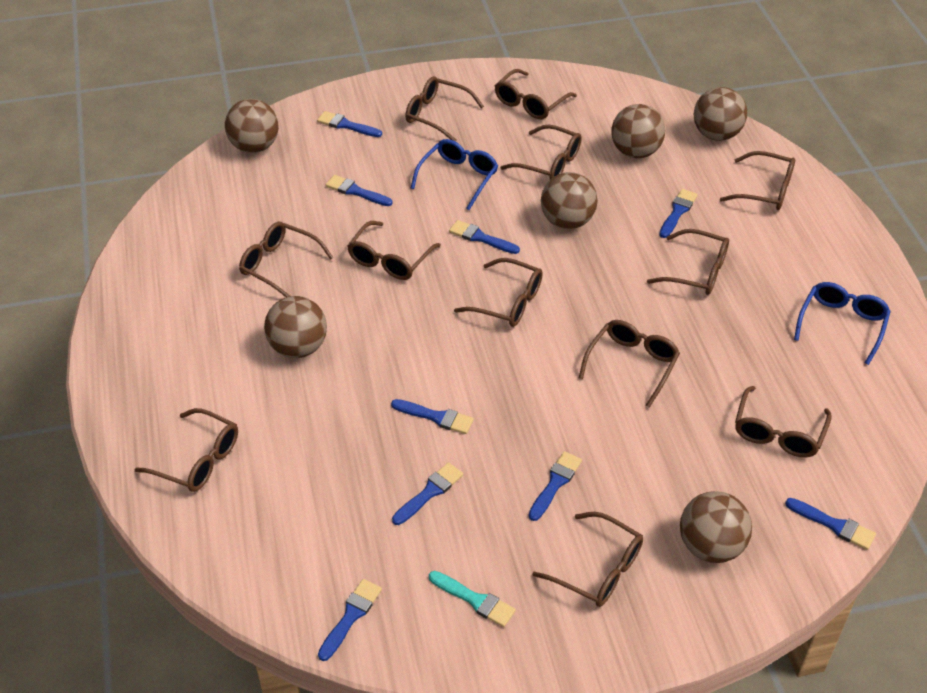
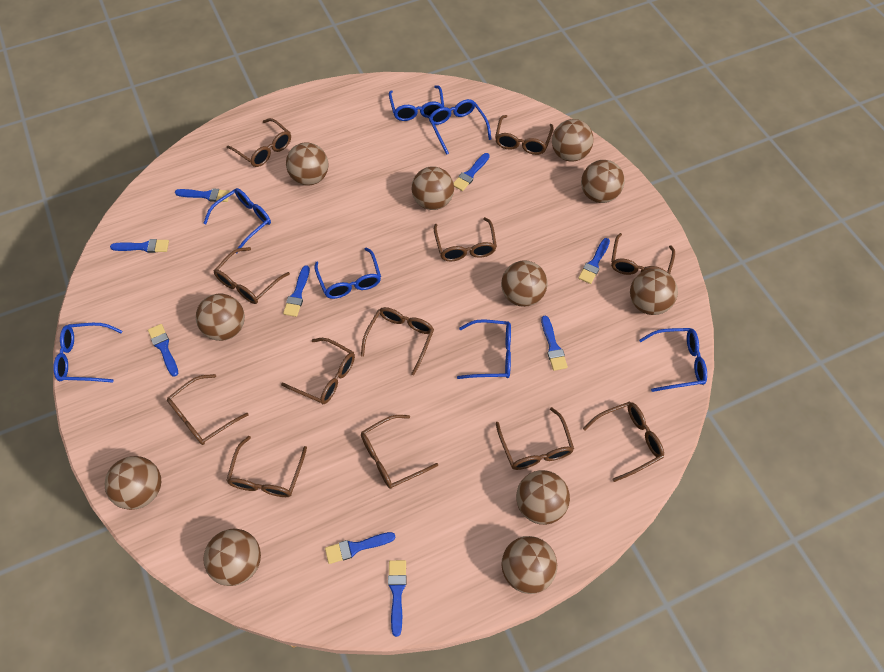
blue glasses: [411,139,498,210] [794,282,891,365] = 2 -> [53,323,122,383] [203,188,271,254] [314,247,381,299] [389,85,444,121] [429,99,492,155] [457,320,511,379] [639,328,707,392] = 7
brown ball: [225,99,279,153] [264,296,327,358] [541,172,598,229] [611,104,665,158] [680,491,752,563] [694,87,747,141] = 6 -> [105,456,161,510] [196,293,245,341] [203,528,261,586] [286,142,328,186] [411,166,454,210] [501,260,548,307] [501,536,557,594] [516,470,570,525] [552,119,594,162] [581,160,625,203] [630,269,678,315] = 11
turquoise brush: [429,571,516,627] = 1 -> none = 0

